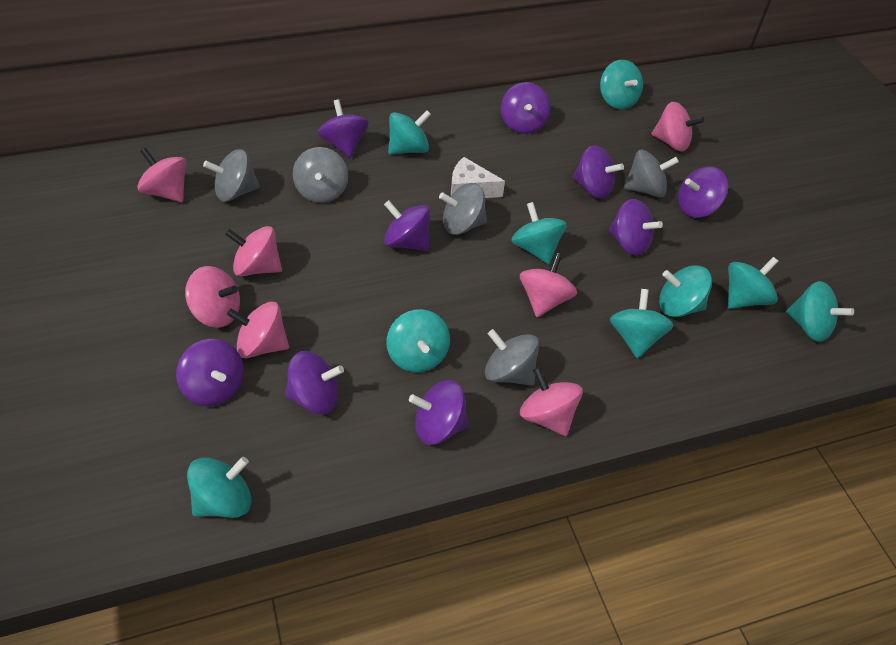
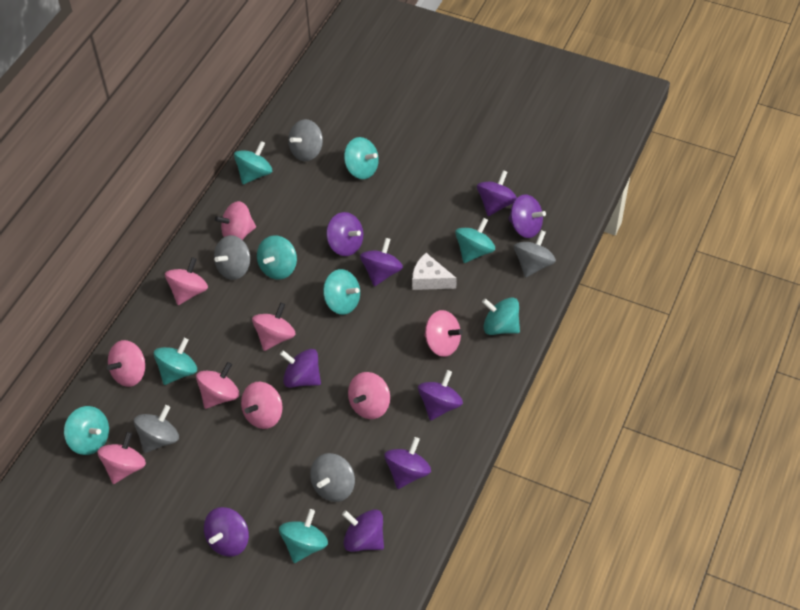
pink spinning top: [137,148,187,202] [185,266,240,328] [225,226,282,276] [227,302,289,358] [520,252,577,317] [520,367,583,436] [652,102,704,151] = 7 -> [97,432,146,484] [107,340,145,387] [165,257,208,305] [196,362,239,409] [215,201,256,240] [241,382,283,429] [252,303,296,351] [348,372,390,419] [424,310,463,357] = 9

